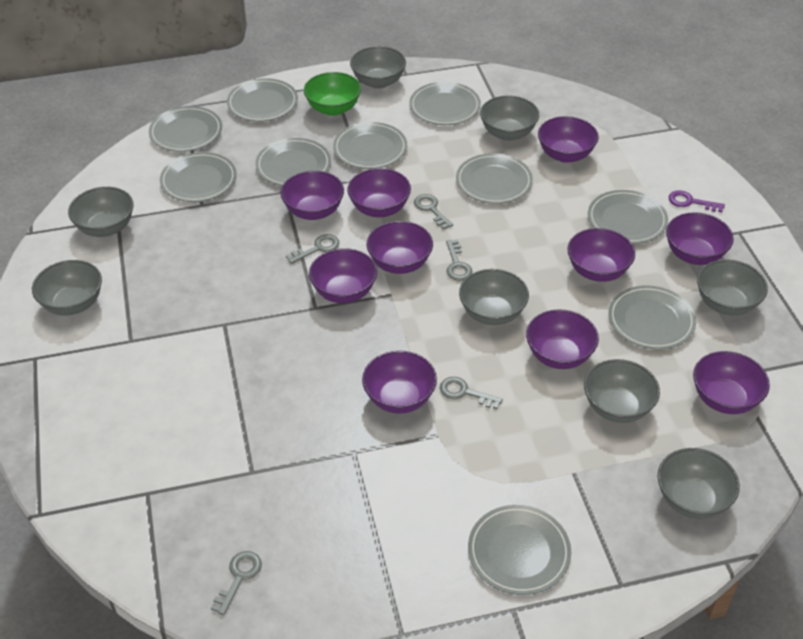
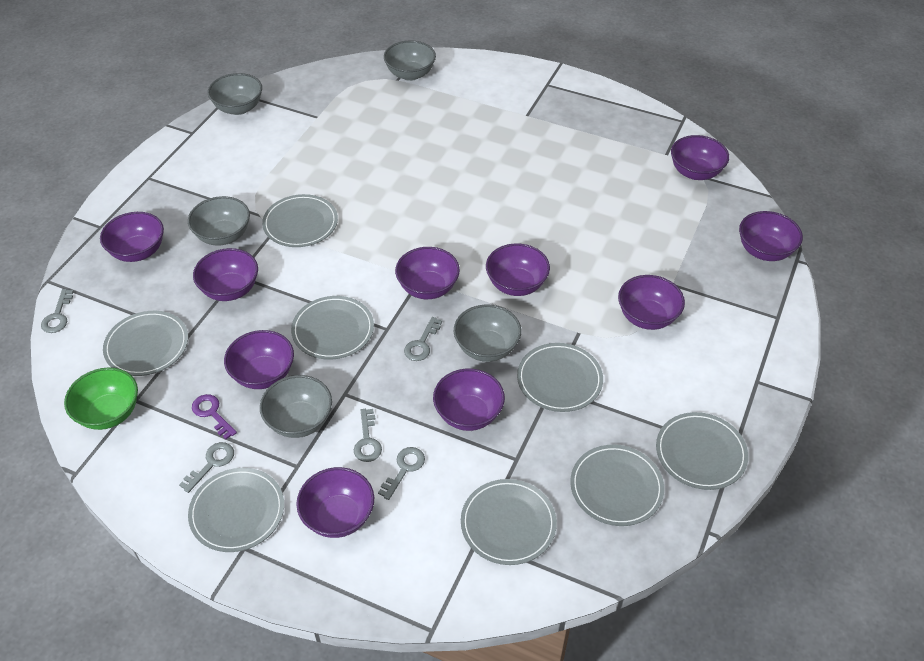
grey bowl: [32,260,102,316] [68,187,134,237] [350,46,406,89] [459,269,529,325] [480,96,539,141] [584,359,660,423] [657,448,740,519] [697,260,768,315] = 8 -> [188,196,250,245] [208,73,262,115] [260,375,332,438] [384,40,436,81] [454,304,521,362] = 5
grey plate: [149,106,222,152] [160,152,237,202] [227,78,298,122] [255,138,331,186] [333,122,407,169] [409,82,481,125] [456,153,533,204] [468,505,571,595] [588,190,668,244] [608,285,696,350] = 10 -> [103,311,188,376] [188,468,284,552] [262,194,338,247] [291,296,374,360] [461,479,557,565] [517,343,603,412] [570,445,664,526] [656,412,748,490] = 8

